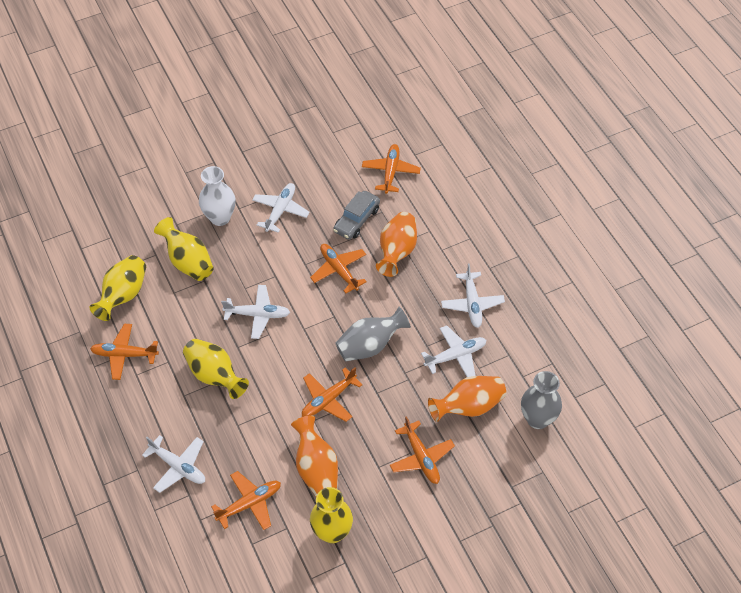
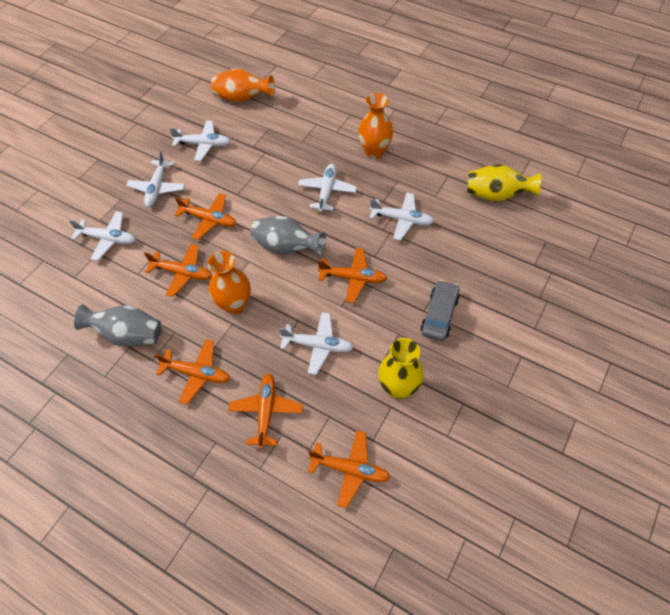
white plane: [142,435,205,493] [221,285,290,339] [252,183,310,233] [421,325,486,377] [441,263,505,328] = 5 -> [69,211,136,261] [126,151,185,207] [169,121,231,161] [279,312,354,375] [298,164,357,212] [369,193,434,241] = 6
white vase: [199,166,235,226] = 1 -> none = 0
yellow vase: [89,255,146,321] [154,217,214,281] [183,339,249,399] [310,487,353,543] = 4 -> [378,338,424,399] [467,164,541,202] = 2

